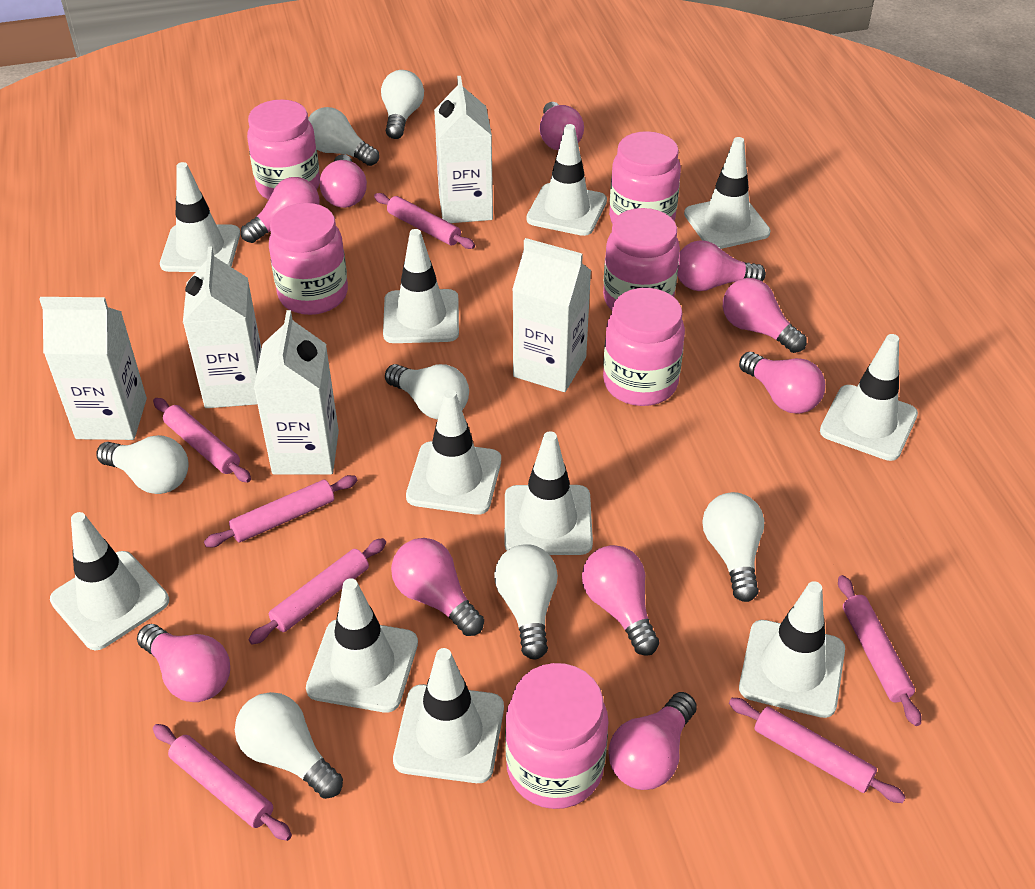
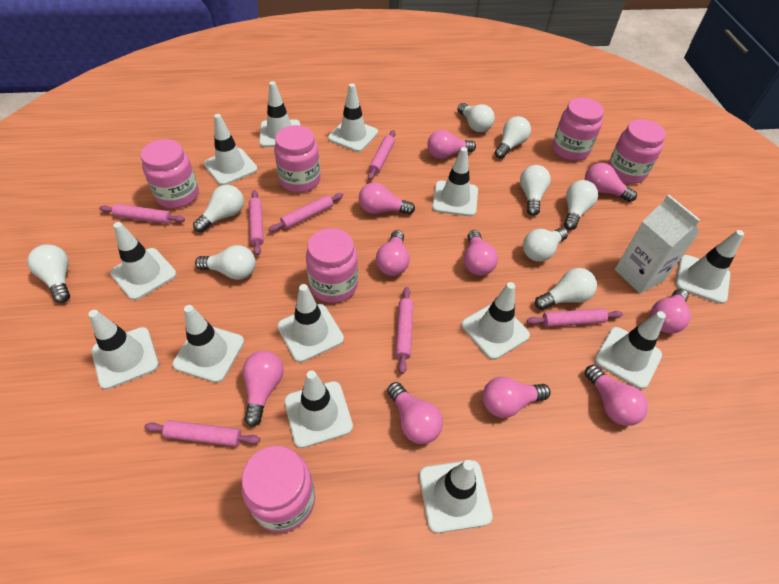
white carton: [39,297,147,440] [183,246,262,408] [254,310,339,474] [434,76,493,223] [512,238,591,392] = 5 -> [615,195,700,293] = 1
white light bulb: [96,435,188,494] [235,692,343,799] [308,107,379,166] [381,70,424,139] [385,364,469,420] [494,544,558,660] [702,492,764,602] = 7 -> [27,244,70,303] [193,185,244,232] [195,245,256,280] [457,103,495,132] [495,116,531,159] [520,165,551,216] [523,228,568,262] [535,268,597,310] [564,180,598,230] = 9
white traffic cone: [50,512,169,650] [160,162,240,272] [306,578,418,712] [383,229,459,343] [393,648,504,783] [406,389,501,515] [505,431,593,555] [526,124,607,236] [684,137,771,249] [739,581,845,718] [820,334,918,461] = 11 -> [88,310,159,389] [110,222,177,300] [172,305,244,383] [204,114,258,185] [259,81,300,147] [277,284,344,362] [284,370,353,448] [328,83,378,152] [419,460,493,533] [432,147,478,216] [461,282,530,360] [595,311,666,389] [675,230,744,304] = 13

